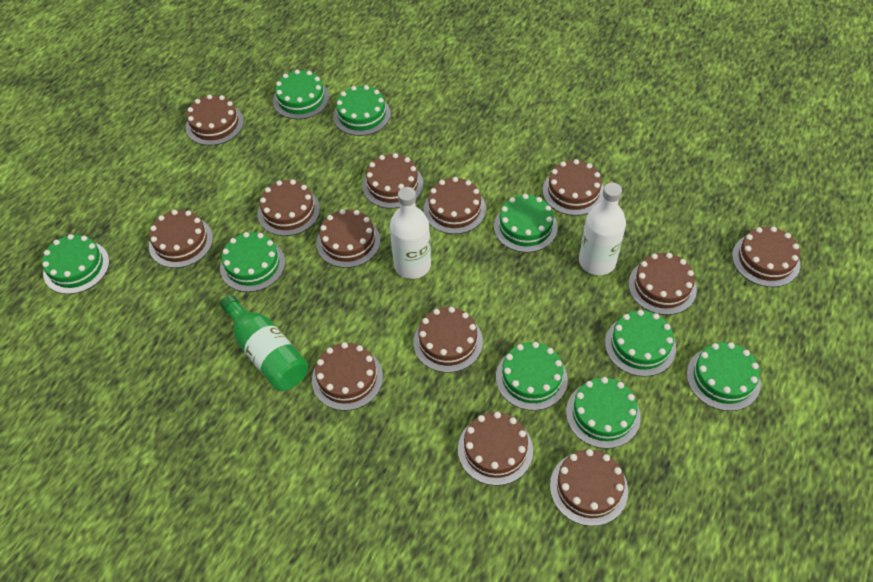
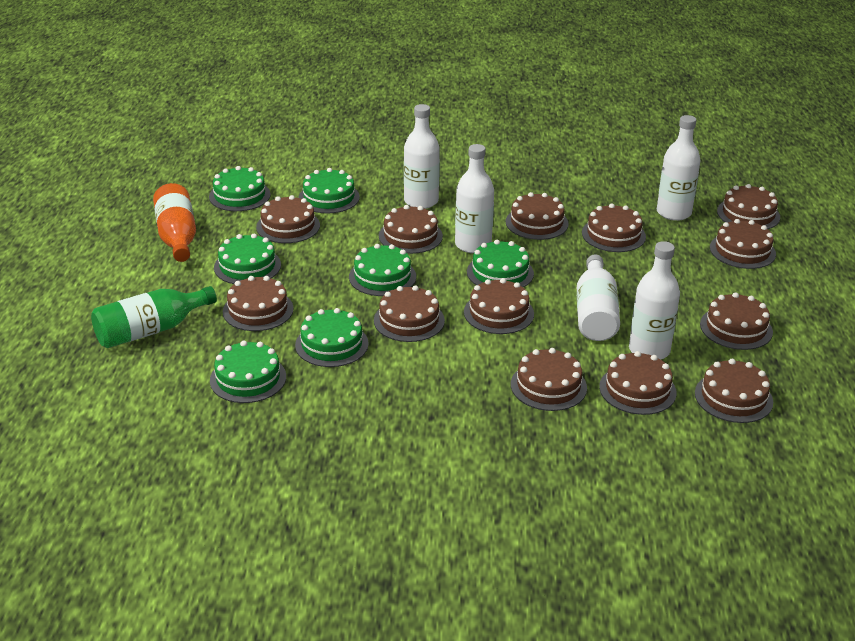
green cake: [42,234,109,294] [220,232,285,292] [273,70,329,119] [333,85,391,136] [494,194,558,252] [496,342,568,411] [566,377,641,449] [605,310,676,377] [687,342,761,411] = 9 -> [209,166,271,211] [210,341,286,403] [214,234,281,284] [295,308,369,367] [299,168,360,213] [349,244,416,296] [467,240,534,288] = 7
orange bottle: none = 0 -> [153,183,196,262] = 1
white bottle: [390,187,431,279] [579,183,626,275] = 2 -> [404,104,440,209] [455,144,494,253] [577,254,620,341] [629,241,680,359] [657,115,701,221] = 5

